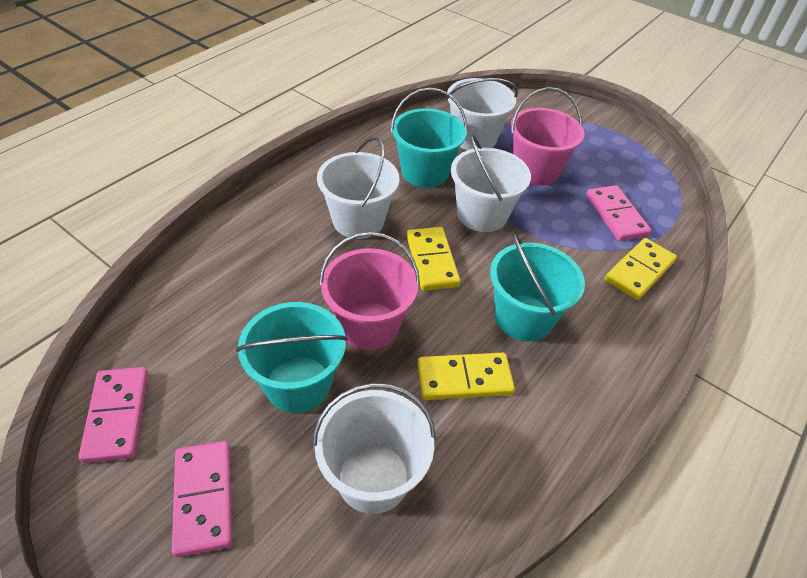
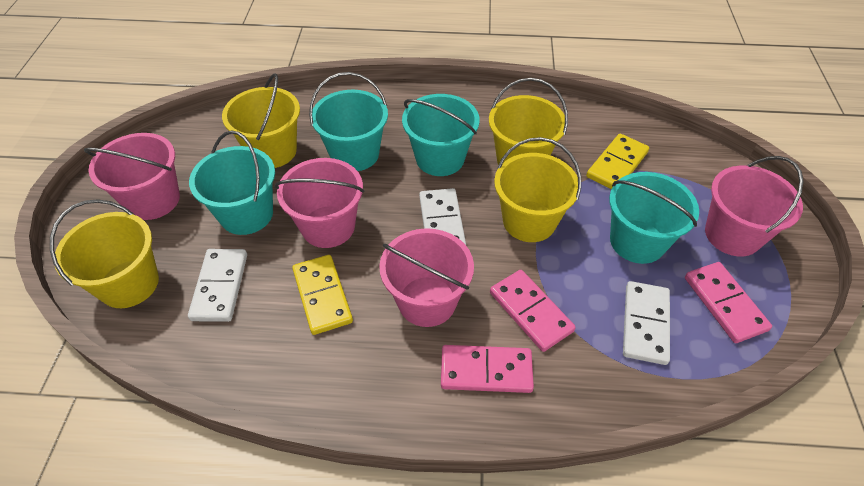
pink bucket: [319,232,420,350] [511,87,585,185] = 2 -> [84,133,180,220] [275,158,364,248] [379,228,474,327] [705,156,804,256] = 4
turquoise bucket: [236,302,348,413] [391,88,467,188] [490,233,585,341] = 3 -> [189,131,275,235] [309,72,388,171] [402,94,480,176] [609,172,699,264] = 4
white bucket: [312,383,436,514] [317,137,399,239] [446,78,518,150] [451,134,531,232] = 4 -> none = 0
white domino: none = 0 -> [188,249,247,322] [419,188,466,245] [623,281,670,365] = 3
yellow bucket: none = 0 -> [50,199,159,308] [222,73,300,168] [489,78,568,165] [494,137,581,242] = 4
yellow domino: [407,227,461,291] [418,353,515,400] [605,238,677,300] = 3 -> [292,255,353,335] [586,134,649,189] = 2

